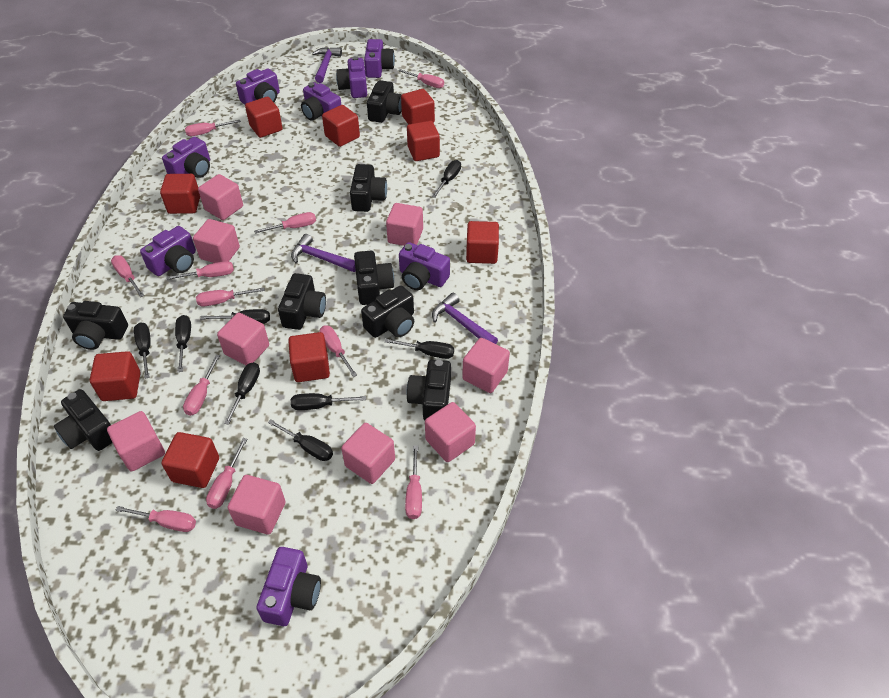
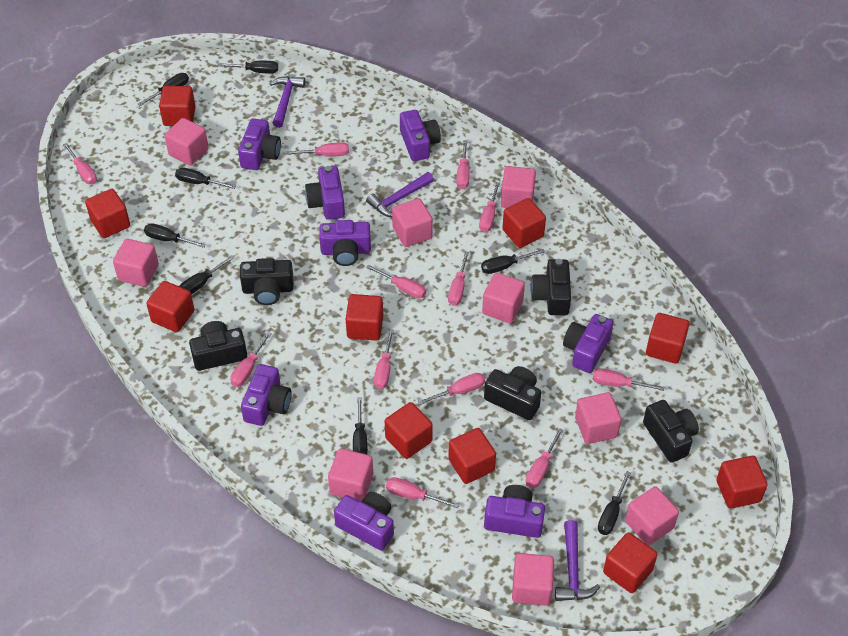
black camera: [54,389,113,451] [63,301,128,350] [278,273,326,330] [350,164,387,212] [354,251,394,305] [361,285,414,338] [367,80,402,123] [407,359,451,420] = 8 -> [189,321,247,371] [240,258,294,305] [484,366,541,420] [530,259,571,315] [643,400,699,463] = 5
pink screwdriver: [111,255,144,297] [115,506,196,532] [167,261,234,280] [183,355,220,416] [185,120,241,136] [196,287,265,306] [206,438,247,509] [254,212,316,233] [319,325,357,377] [399,69,444,88] [405,445,422,519] = 11 -> [63,143,97,184] [230,332,272,387] [286,142,349,156] [366,265,426,299] [374,329,394,389] [386,477,459,508] [418,373,485,405] [448,251,469,306] [456,140,470,189] [479,182,500,232] [526,428,563,488] [593,368,664,391] = 12
red cube: [90,351,141,401] [160,174,200,214] [161,432,219,488] [245,97,283,138] [288,332,330,382] [322,105,360,147] [401,89,435,125] [407,121,440,161] [466,221,499,264] = 9 -> [85,189,130,238] [146,281,194,332] [159,86,196,126] [346,294,383,341] [385,402,433,459] [448,428,496,484] [502,198,546,248] [603,532,658,593] [646,313,689,364] [716,456,768,509] = 10

